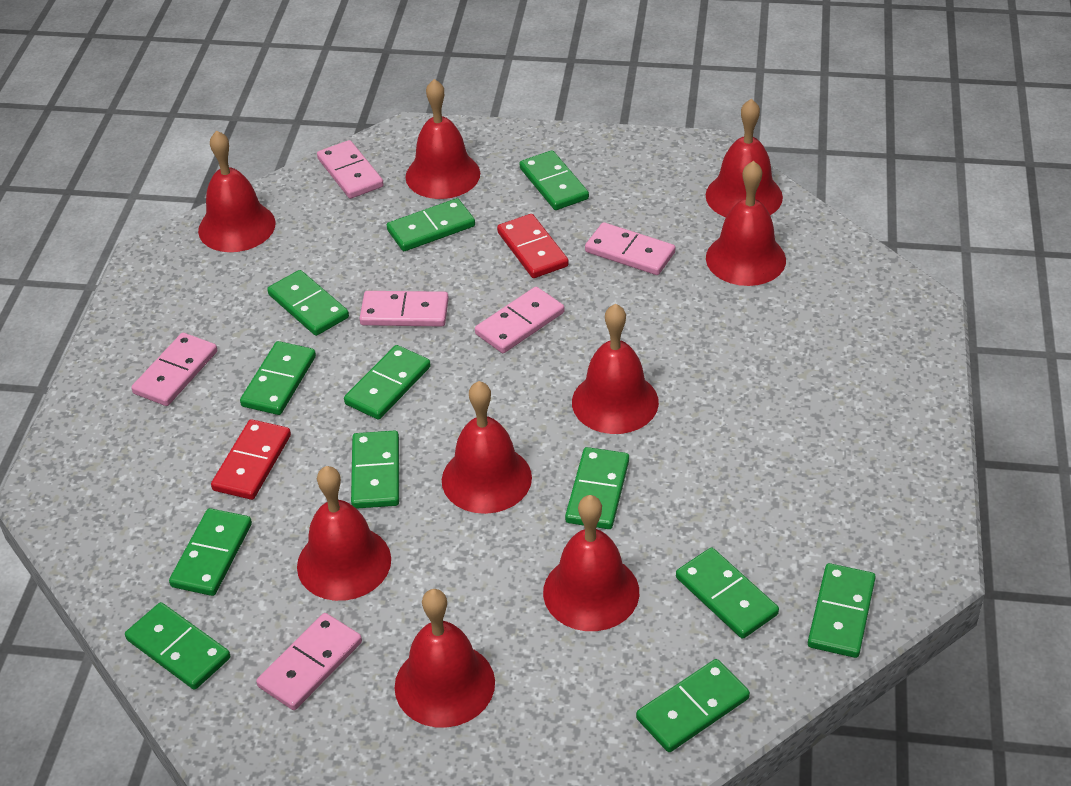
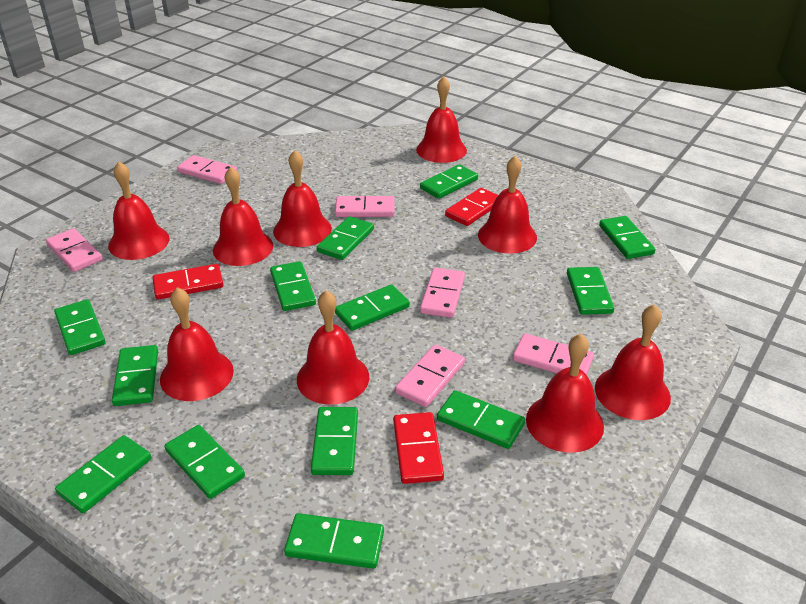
green domino: [125,602,230,690] [169,508,252,596] [240,341,316,415] [267,270,349,336] [344,345,431,420] [351,430,399,509] [387,198,475,251] [520,150,589,210] [565,447,629,529] [636,659,750,752] [676,548,779,639] [808,563,876,658] = 12 -> [54,299,106,355] [55,435,151,513] [112,345,158,406] [164,425,245,499] [270,261,316,311] [284,513,384,569] [311,407,358,475] [317,216,374,260] [335,284,410,331] [420,164,478,199] [437,390,525,449] [567,267,614,315] [599,216,656,259] = 13
red domino: [211,419,291,500] [497,214,569,278] = 2 -> [153,264,223,300] [393,412,444,484] [445,188,498,226] = 3

